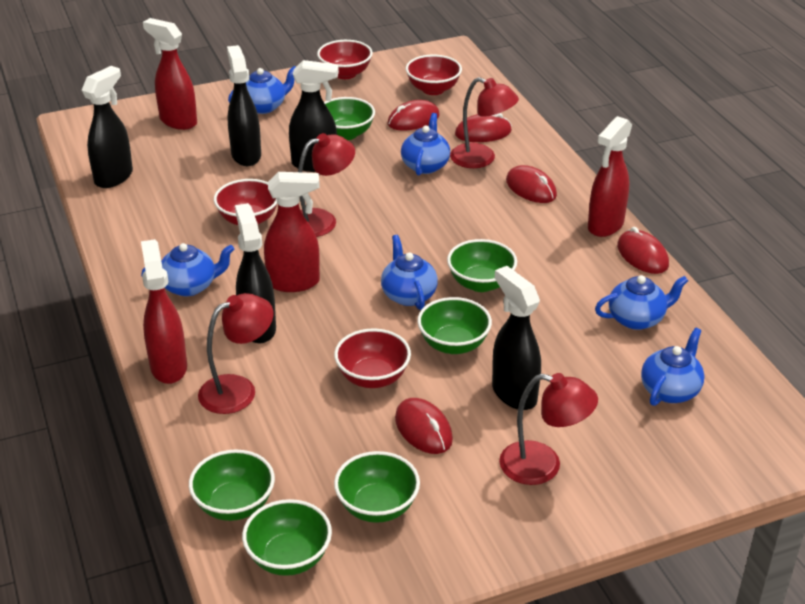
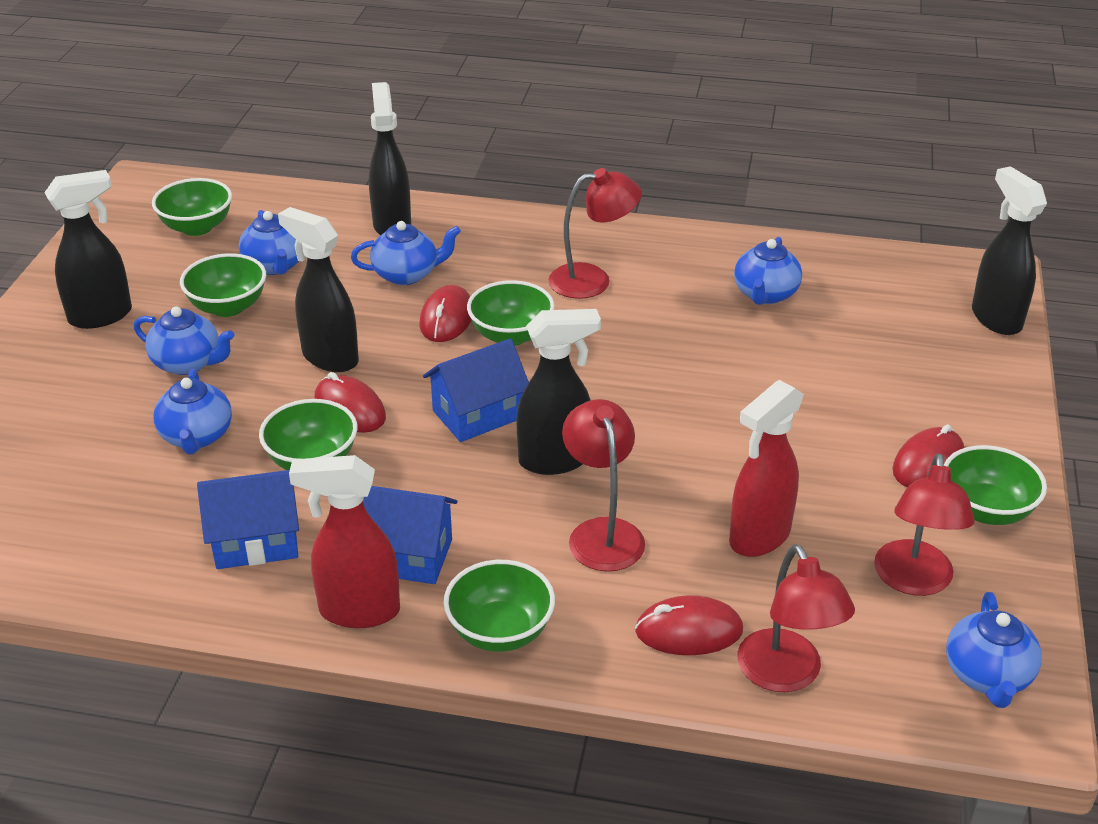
blue house: none = 0 -> [197,470,299,569] [363,486,458,584] [423,339,529,442] = 3
red bowl: [214,179,277,225] [317,40,373,79] [334,328,411,388] [406,55,462,95] = 4 -> none = 0
red mouse: [387,100,440,131] [395,398,453,454] [455,113,512,142] [506,165,557,203] [617,227,669,274] = 5 -> [314,372,386,433] [419,285,472,342] [635,595,743,655] [892,424,964,487] = 4
red spray bottle: [141,239,187,384] [143,18,197,130] [264,172,320,292] [588,116,632,237] = 4 -> [289,455,400,628] [729,380,804,557] = 2

